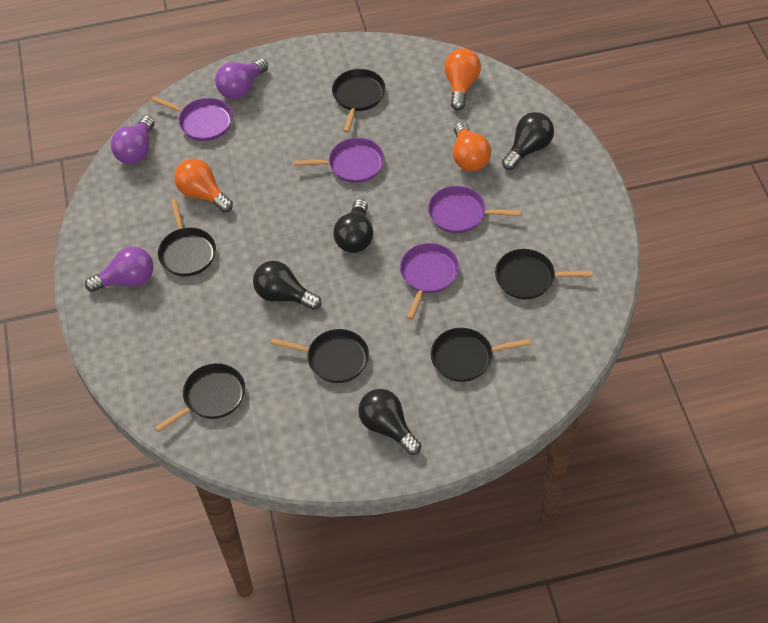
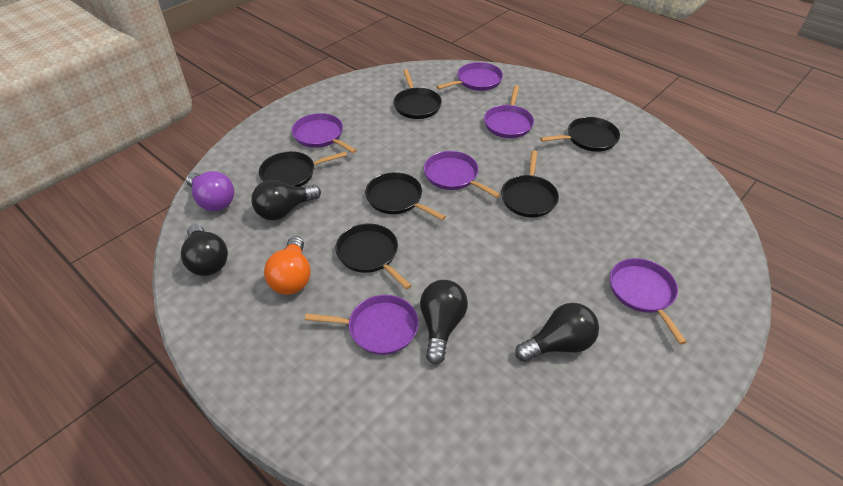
orange light bulb: [174,159,233,213] [444,48,481,110] [453,122,491,171] = 3 -> [264,236,311,295] = 1
purple light bulb: [85,246,153,292] [111,116,155,164] [215,58,268,99] = 3 -> [186,171,234,211] = 1
purple pan: [151,96,233,141] [294,138,384,183] [400,243,459,320] [428,186,521,233] = 4 -> [292,113,357,153] [305,295,419,355] [424,151,501,198] [436,62,503,91] [484,85,534,138] [610,258,687,344] = 6

